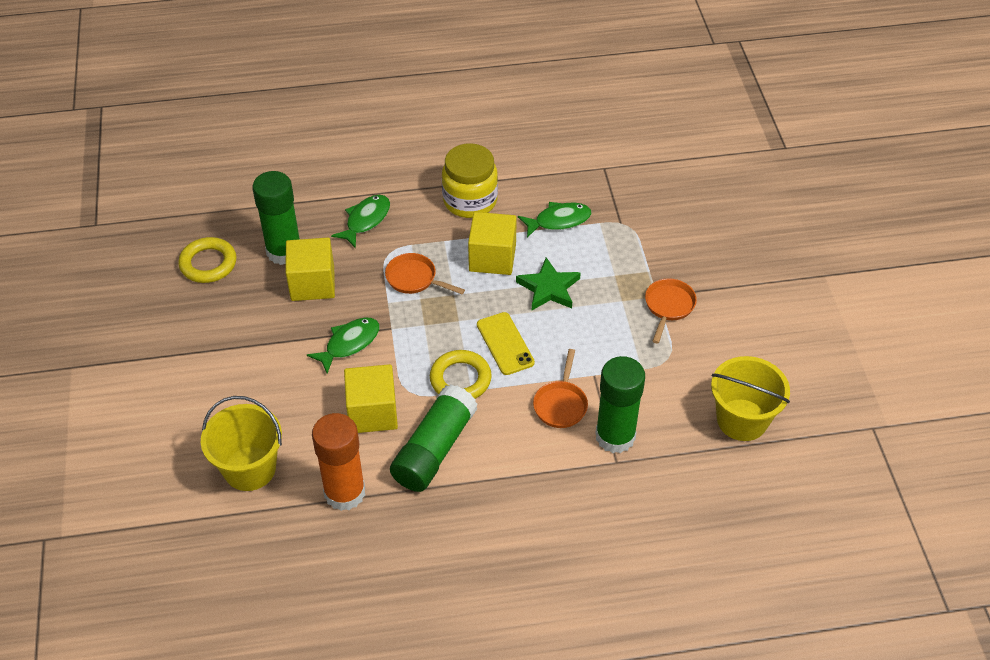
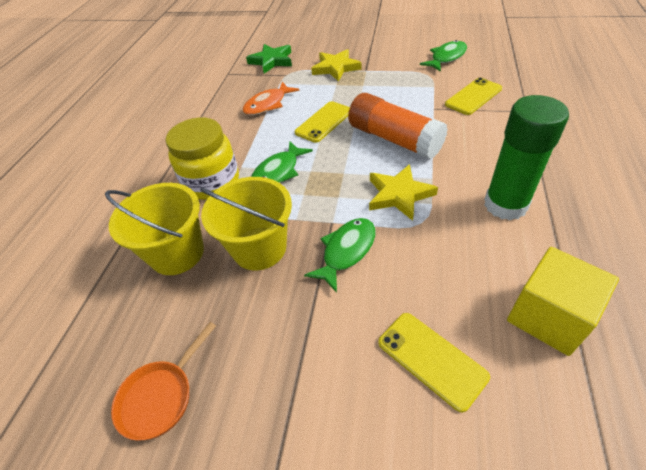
green glue stick: [252,171,300,265] [390,385,478,492] [595,356,645,453] = 3 -> [484,95,569,221] = 1
orange fish: none = 0 -> [243,82,300,115] = 1
orange pan: [385,253,465,294] [533,349,588,428] [645,278,697,344] = 3 -> [111,322,216,441] = 1
yellow cube: [285,238,335,301] [344,364,398,433] [468,212,517,275] = 3 -> [507,247,619,356] = 1
yellow phone: [477,312,535,375] = 1 -> [295,101,350,143] [378,313,490,413] [445,78,502,115] = 3
yellow ring: [178,237,237,283] [430,350,492,399] = 2 -> none = 0
yellow star: none = 0 -> [311,49,362,82] [369,164,438,221] = 2

